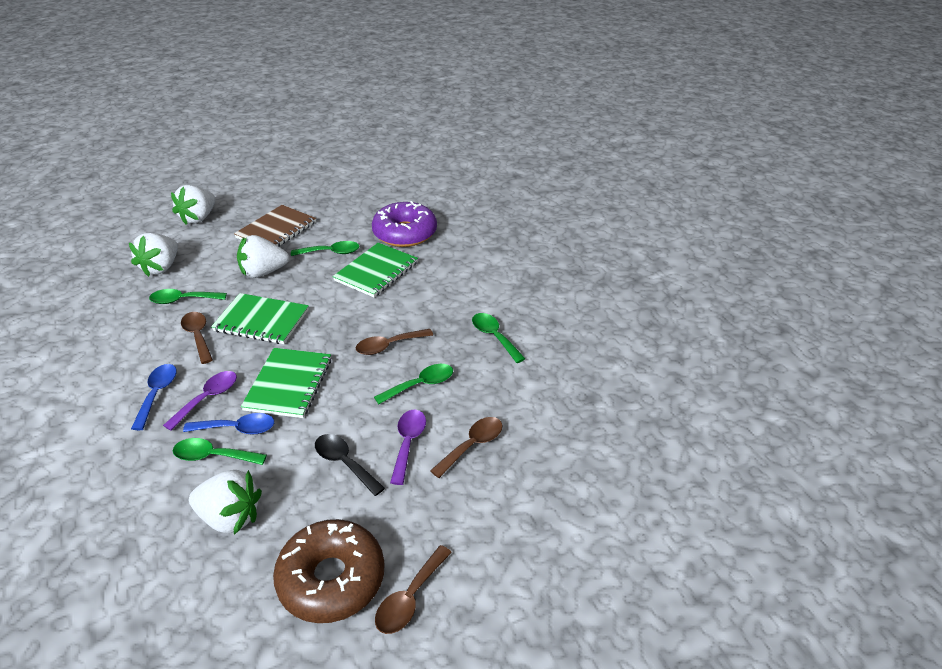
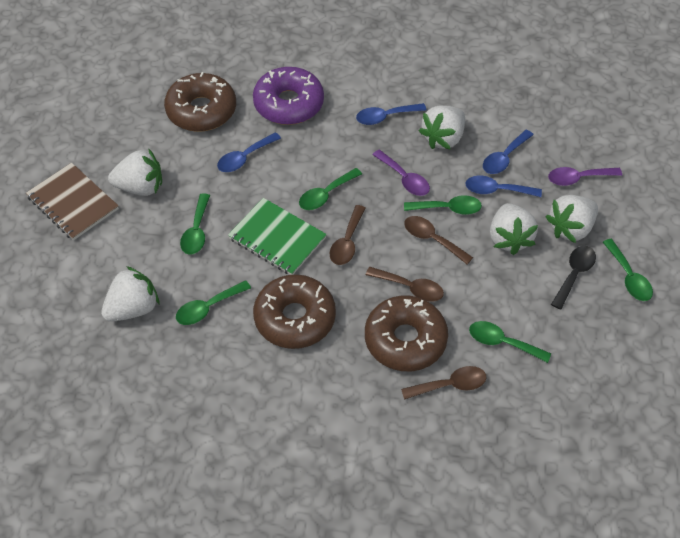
blue spoon: [131,364,177,430] [183,413,274,435] = 2 -> [217,132,281,172] [356,103,427,125] [465,176,542,197] [483,130,534,174] = 4
brown donut: [273,519,385,623] = 1 -> [164,72,236,132] [253,274,336,349] [365,296,448,371] = 3
green notebook: [211,293,309,344] [241,348,331,418] [333,243,418,297] = 3 -> [228,198,327,275] = 1
green spoon: [149,289,227,304] [173,438,267,465] [291,241,359,256] [374,364,453,404] [472,313,525,363] = 5 -> [176,280,251,325] [180,193,210,255] [299,168,362,210] [404,195,482,215] [469,321,551,363] [603,239,653,301] = 6
white strawberry: [129,233,178,277] [171,185,215,225] [189,470,262,535] [237,235,289,278] = 4 -> [101,266,160,322] [108,148,162,196] [419,106,465,150] [490,203,538,255] [546,195,598,243] = 5

